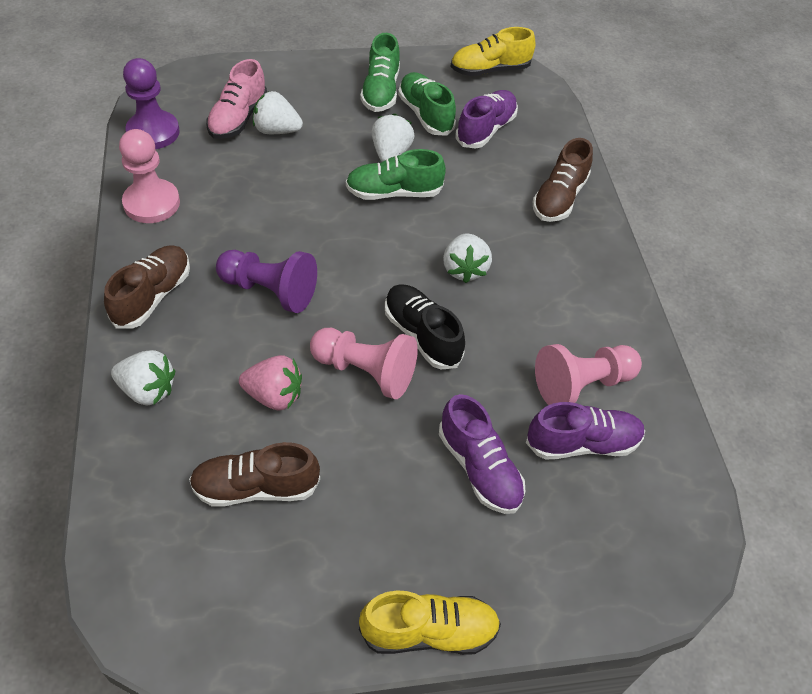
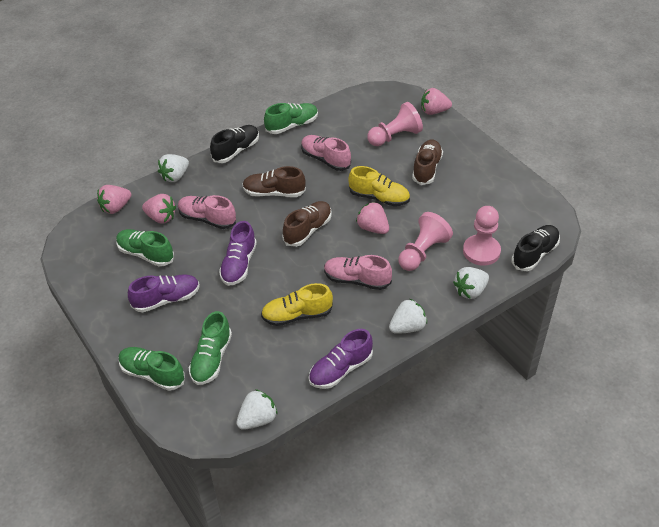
black shoe: [385,284,465,369] = 1 -> [210,125,259,163] [512,225,560,271] = 2
green shoe: [346,149,446,200] [360,33,400,112] [398,72,456,136] = 3 -> [116,229,174,267] [119,347,185,391] [189,311,232,385] [264,103,318,134] = 4
pink shoe: [206,59,267,139] = 1 -> [178,195,236,229] [301,135,351,171] [324,255,392,290] = 3
pink strawberry: [239,355,302,411] = 1 -> [97,185,131,214] [142,194,176,224] [356,202,389,234] [421,88,452,115] = 4
purple pawn: [123,58,180,149] [216,250,317,313] = 2 -> none = 0

